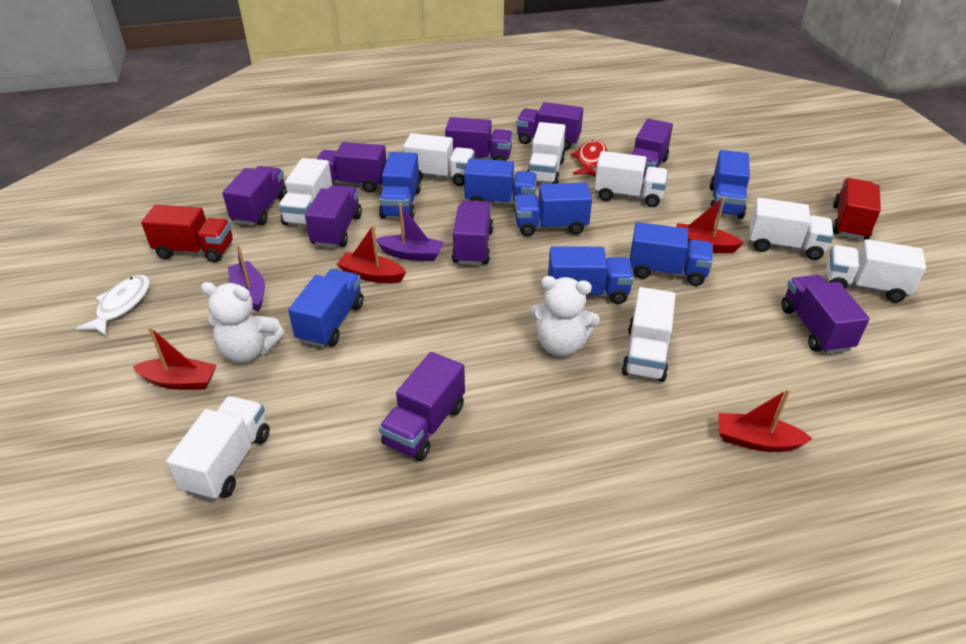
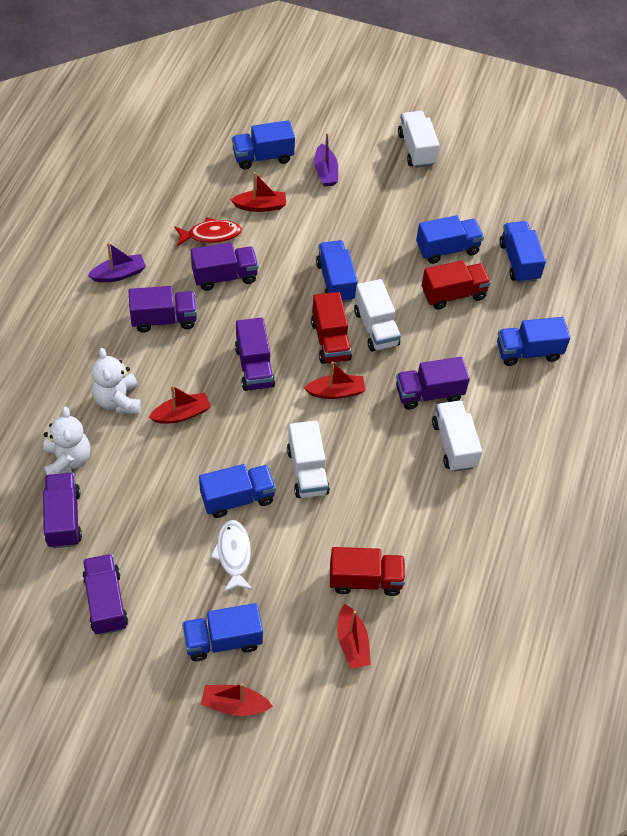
purple truck: [222,166,287,226] [305,185,362,248] [317,142,387,192] [379,352,465,461] [445,117,513,161] [452,201,494,265] [516,102,583,150] [631,119,673,179] [781,275,870,354] = 9 -> [43,473,82,548] [82,554,128,635] [128,286,197,333] [191,242,259,291] [235,317,275,391] [396,357,470,410] = 6
red boat: [132,327,217,390] [337,225,406,283] [676,196,744,253] [719,389,813,452] = 4 -> [149,385,211,424] [201,683,273,716] [231,172,286,212] [304,362,366,399] [337,604,371,669] = 5
red truck: [141,205,233,262] [833,178,881,240] = 2 -> [311,292,352,364] [330,547,405,596] [422,260,491,310] = 3
white truck: [166,396,270,501] [278,158,332,226] [403,133,475,186] [527,122,566,184] [594,151,668,207] [621,287,676,382] [749,198,834,260] [827,239,926,303] = 8 -> [287,420,330,498] [354,279,401,352] [398,111,439,168] [432,400,482,472] = 4

